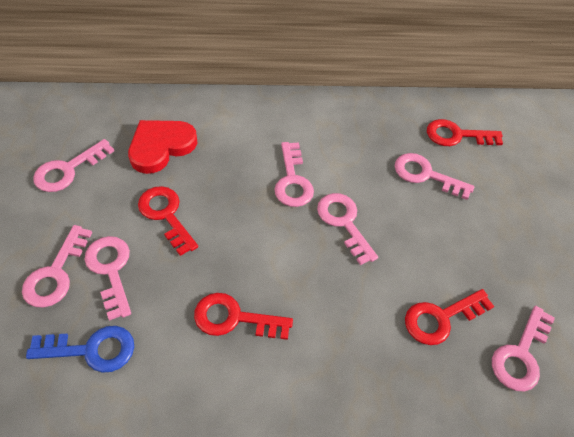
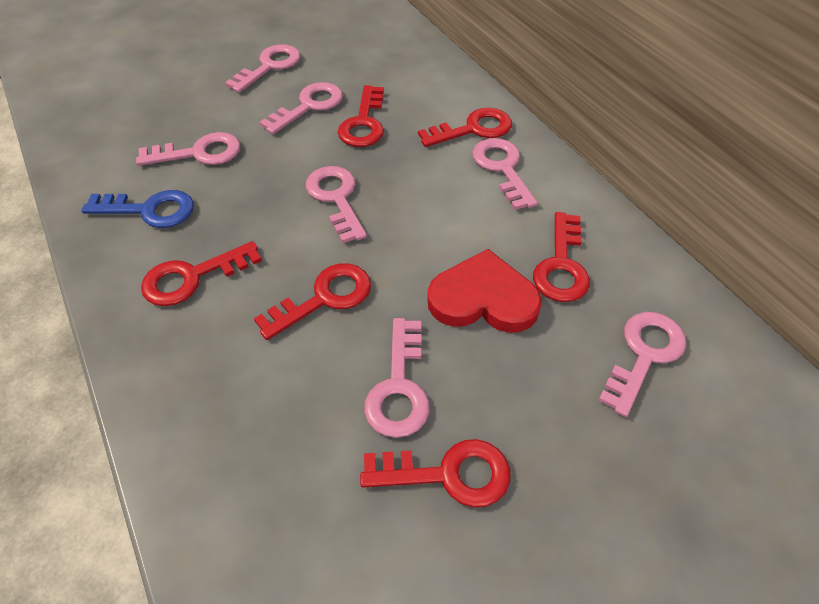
red key: [138,186,198,256] [194,293,293,340] [405,289,494,345] [427,119,503,146] = 4 -> [141,241,262,306] [254,263,371,340] [338,85,384,147] [360,439,510,508] [418,108,512,147] [533,212,590,302] = 6

